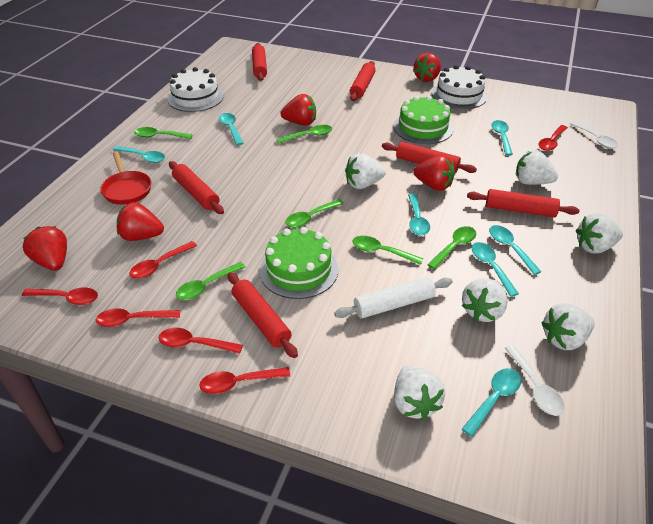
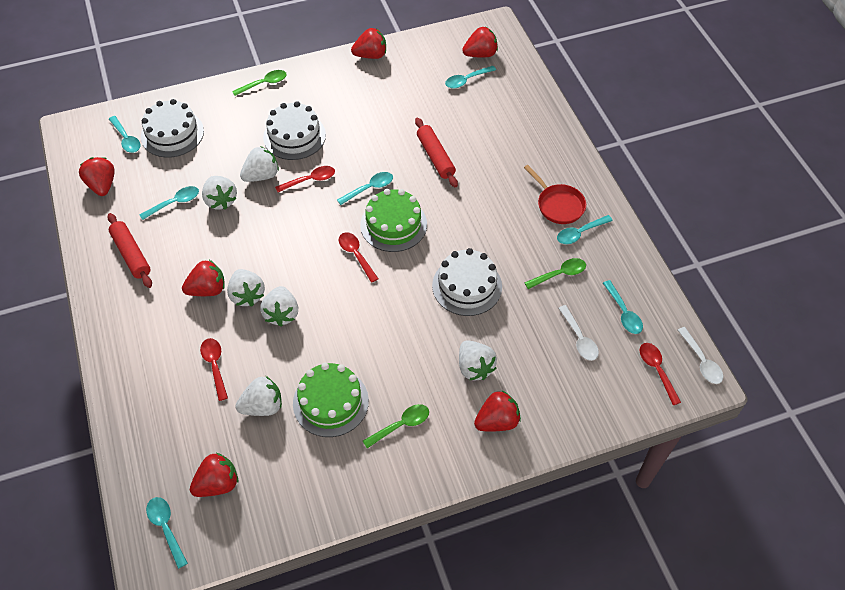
green spoon: [134,127,193,139] [176,262,245,300] [276,125,332,143] [285,199,344,228] [352,236,423,265] [427,226,476,269] = 6 -> [232,70,287,96] [363,404,429,448] [524,258,586,289] = 3
red rolling pin: [169,161,224,214] [228,272,298,358] [252,43,267,81] [350,61,376,101] [382,142,477,173] [467,189,580,217] = 6 -> [108,213,152,288] [415,118,458,187] = 2
red spoon: [22,287,98,305] [96,308,180,327] [129,241,197,279] [159,328,243,354] [199,367,290,394] [538,125,568,151] = 6 -> [200,338,228,401] [275,166,335,192] [339,232,379,283] [640,343,681,405] = 4
red strawberry: [23,226,67,271] [117,202,164,241] [280,94,316,126] [413,53,441,82] [413,155,455,191] = 5 -> [79,157,115,196] [182,260,225,296] [190,453,238,497] [351,28,386,59] [462,27,498,58] [474,391,521,432] = 6
white cake: [167,67,224,112] [432,65,488,109] = 2 -> [141,99,204,158] [263,101,326,160] [432,248,502,316] = 3
white rolling pin: [334,277,453,319] = 1 -> none = 0

